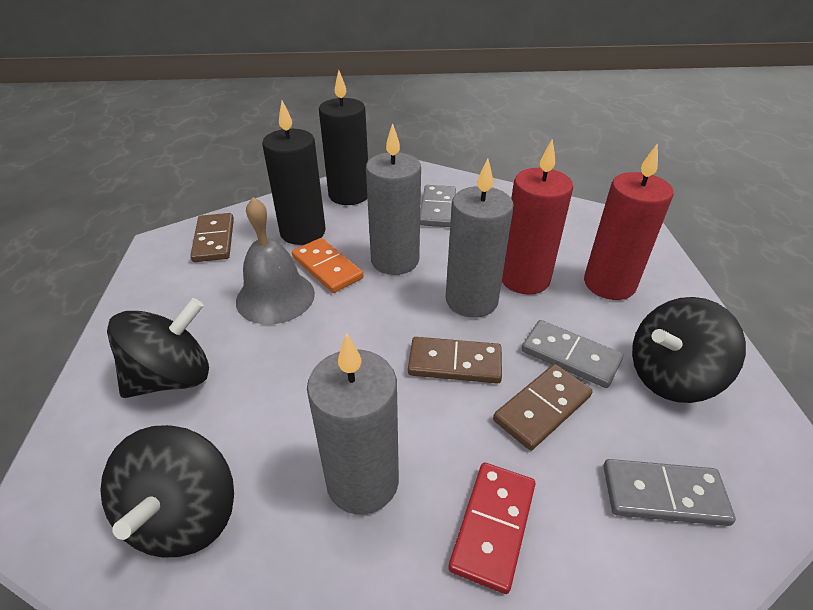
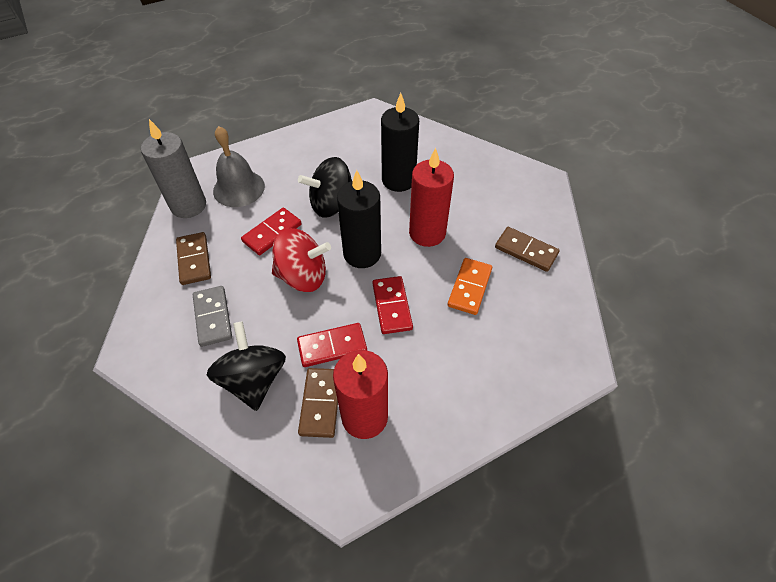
black spinning top: [100,425,234,558] [107,298,209,398] [632,297,746,403] = 3 -> [207,321,286,411] [298,157,352,218] = 2
grey candle: [307,333,399,515] [366,123,421,275] [446,158,514,318] = 3 -> [141,119,206,218] = 1
grey domino: [420,185,456,227] [522,320,623,388] [604,459,736,526] = 3 -> [193,286,232,347] = 1
red domino: [449,463,535,594] = 1 -> [241,207,302,255] [297,323,367,367] [372,276,413,334] = 3
red spinning top: none = 0 -> [272,228,331,292] = 1

